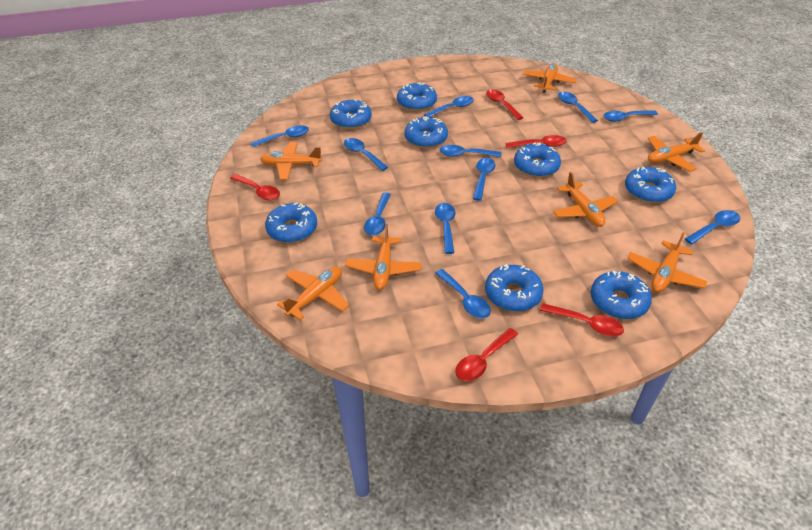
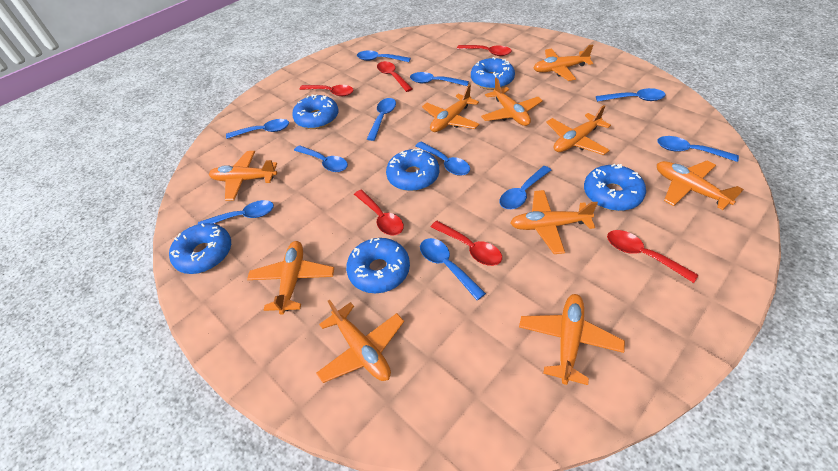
blue donut: [265,203,317,243] [330,99,372,129] [397,82,437,111] [405,117,448,148] [485,264,544,312] [514,142,561,177] [591,271,652,319] [625,166,676,203] = 8 -> [169,223,231,274] [292,94,339,129] [346,238,410,293] [386,149,439,191] [471,57,515,90] [584,164,646,211] = 6
orange plane: [260,142,322,180] [277,267,349,320] [345,224,421,290] [523,63,577,93] [553,172,618,227] [627,233,708,293] [648,132,705,172] = 7 -> [209,151,277,201] [247,241,334,315] [316,300,404,383] [422,84,480,132] [481,78,543,126] [510,190,598,254] [519,294,625,385] [534,44,593,81] [546,105,611,155] [657,161,744,210] = 10
red spoon: [230,174,280,201] [455,328,518,381] [486,90,523,120] [505,135,567,148] [540,303,624,336] = 5 -> [300,85,353,96] [354,190,404,235] [377,61,413,92] [431,221,502,266] [457,45,512,56] [607,230,698,283] = 6

